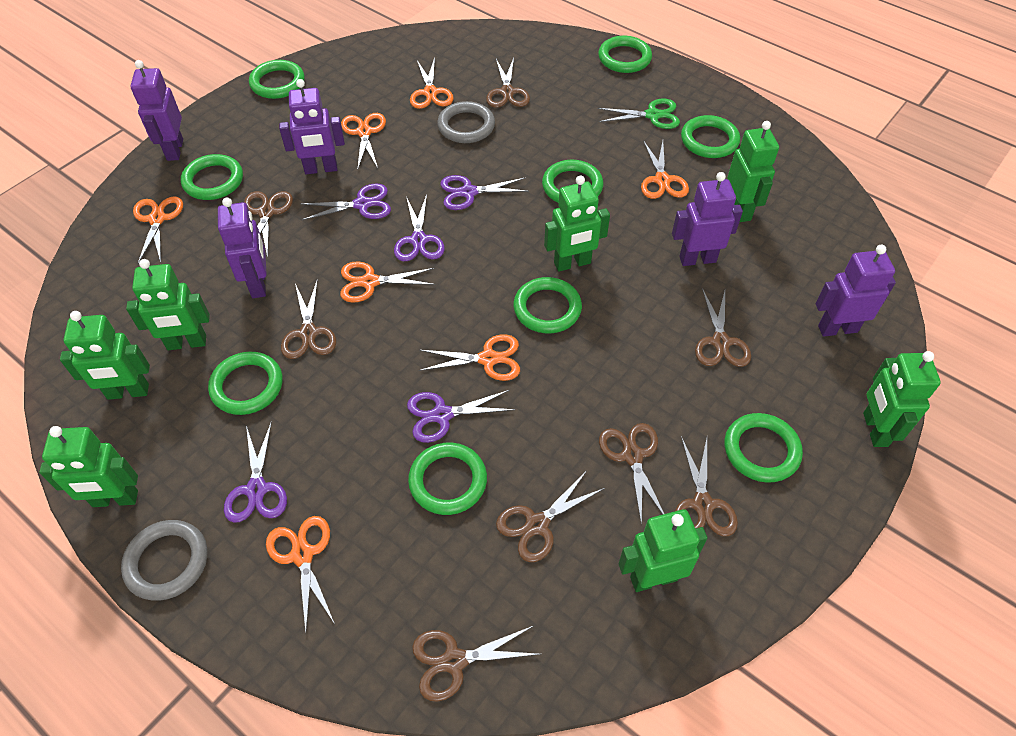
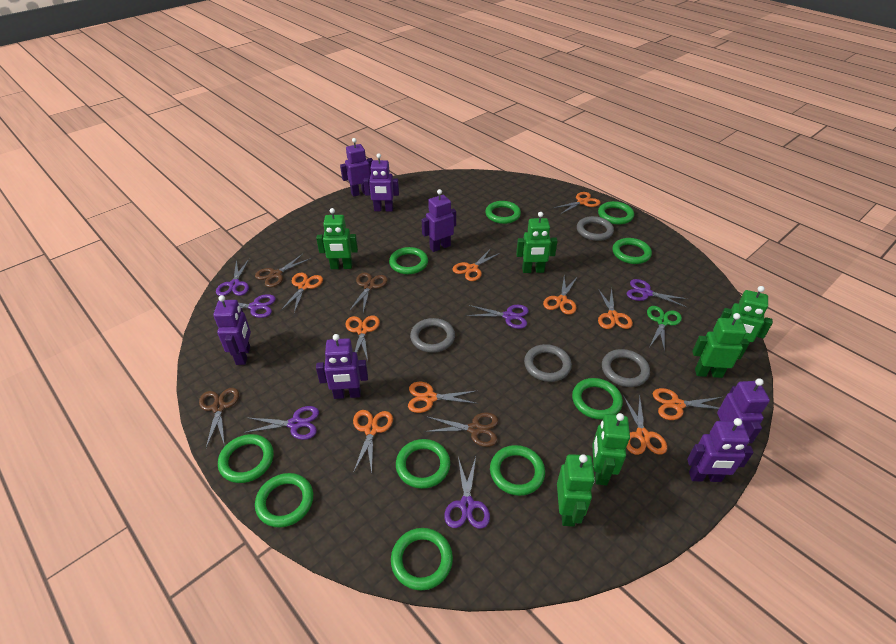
brown scissors: [244,191,293,257] [281,279,336,359] [412,626,540,702] [486,58,530,108] [496,472,605,562] [599,423,664,525] [675,436,738,536] [695,288,751,367] = 8 -> [199,387,239,448] [255,254,311,287] [349,272,388,312] [424,412,498,447] = 4
green ring: [181,154,243,200] [208,352,283,415] [249,60,305,99] [408,443,487,515] [513,277,582,333] [542,160,603,203] [598,36,652,73] [681,115,740,158] [725,413,803,483] = 9 -> [218,434,274,483] [255,473,313,528] [389,247,428,274] [391,528,453,591] [396,439,450,489] [485,201,521,224] [490,445,545,496] [572,378,623,420] [598,201,634,224] [612,238,652,264] = 10
green robot: [39,426,138,507] [60,311,150,400] [126,259,210,350] [544,176,610,272] [619,509,707,592] [727,121,779,222] [863,351,941,447] = 7 -> [316,208,358,269] [516,212,558,273] [557,454,595,527] [592,413,630,486] [692,313,749,378] [720,286,773,344] = 6
grey ring: [121,520,207,601] [437,101,495,143] = 2 -> [410,318,455,353] [524,344,572,382] [577,216,614,241] [602,349,650,387] = 4
orange scissors: [133,197,183,264] [266,516,335,632] [340,261,435,303] [341,113,386,170] [410,57,454,109] [419,334,520,381] [641,140,689,199] = 7 -> [280,273,323,313] [345,316,380,361] [353,410,393,473] [408,382,478,413] [453,248,500,281] [543,276,577,315] [554,192,601,214] [598,288,633,329] [623,395,667,455] [653,388,722,420] = 10
purple robot: [131,60,183,161] [218,198,267,298] [279,79,345,174] [672,172,743,266] [816,245,896,336] = 5 -> [213,295,251,365] [316,334,368,399] [340,138,373,197] [363,153,399,212] [422,189,456,252] [687,418,754,482] [717,378,770,443] = 7
purple scissors: [224,421,287,523] [301,183,391,220] [394,194,445,261] [407,390,516,443] [440,175,529,210] = 5 -> [212,294,276,318] [216,259,249,296] [243,406,319,440] [444,457,490,529] [467,305,529,329] [627,279,687,307] = 6

